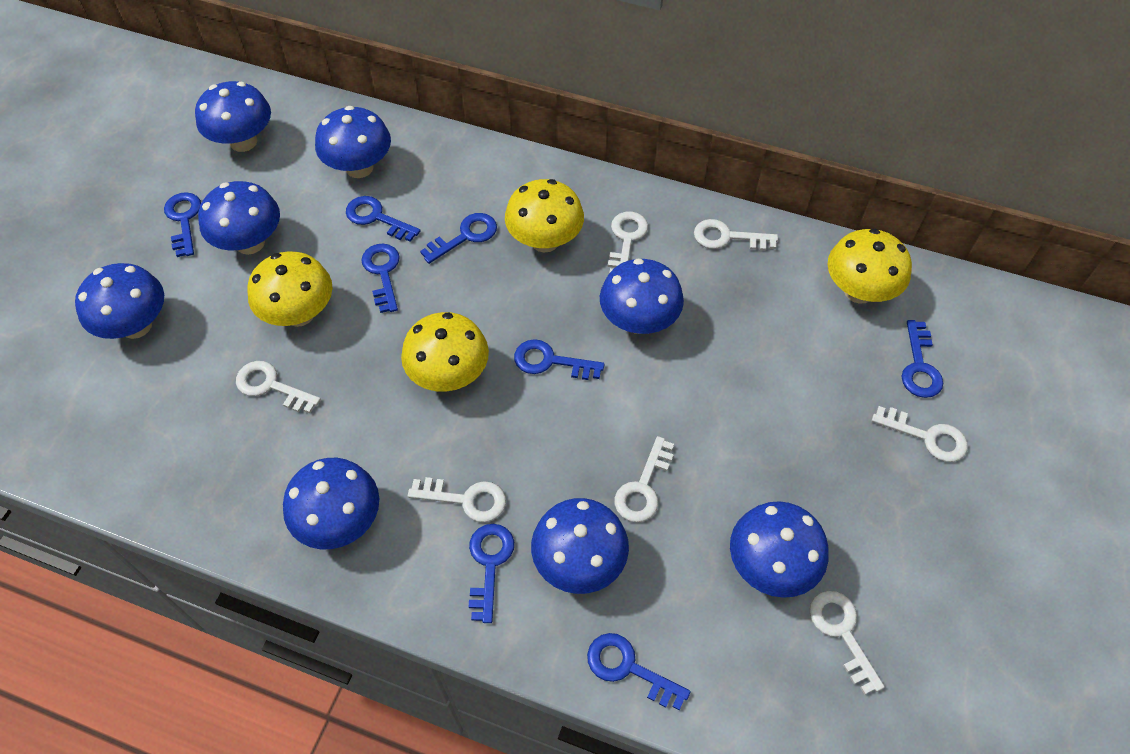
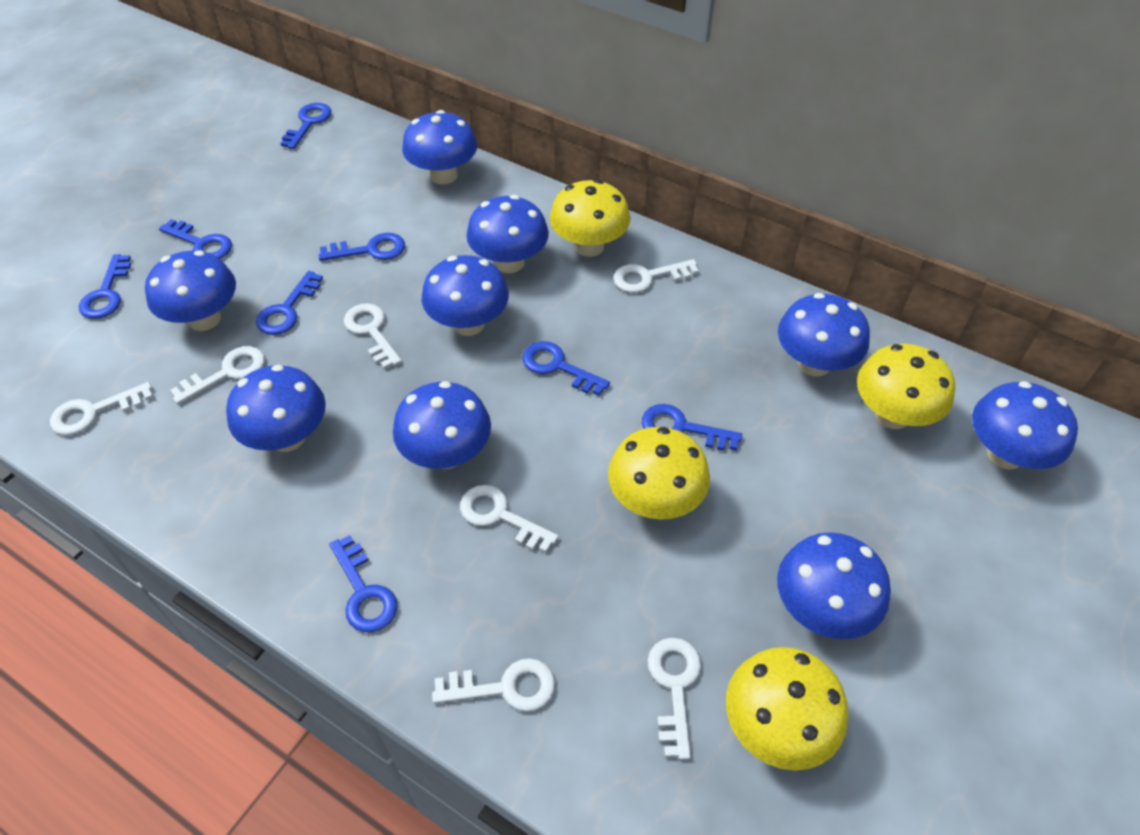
blue mushroom: [75,263,164,339] [195,81,271,152] [198,181,280,255] [283,458,379,549] [315,106,391,178] [531,498,629,594] [600,258,684,334] [730,501,828,598] = 8 -> [145,250,236,331] [226,365,326,452] [393,381,491,469] [402,110,477,185] [422,255,509,336] [466,195,549,273] [777,532,891,639] [778,293,870,377] [972,381,1078,470] = 9

